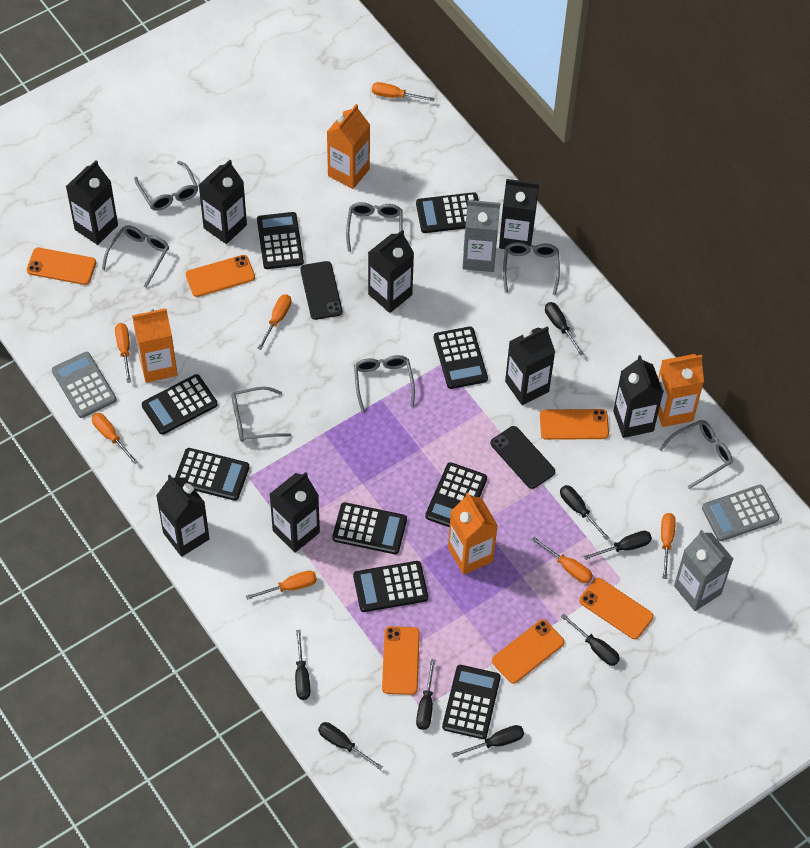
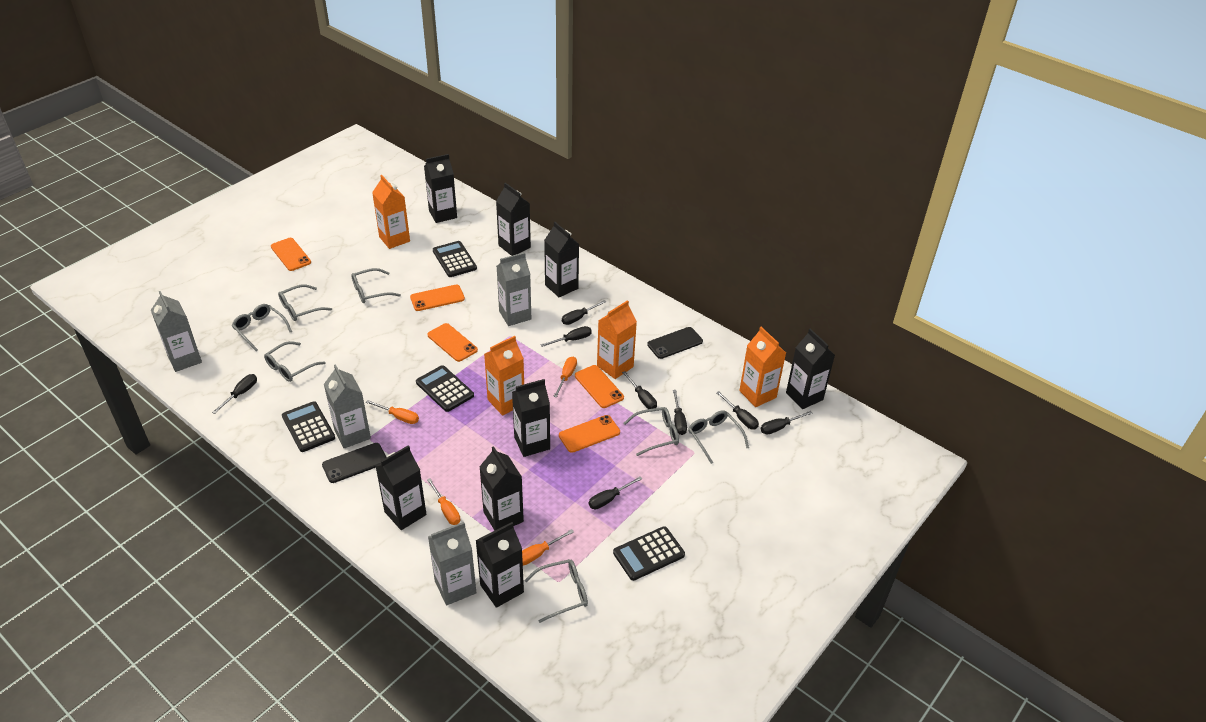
black calculator: [142,374,217,435] [175,448,249,501] [257,212,304,269] [332,502,407,554] [353,561,428,612] [416,192,479,233] [425,462,487,527] [434,326,488,389] [442,665,501,739] = 9 -> [282,401,335,452] [416,365,474,412] [433,241,477,277] [613,526,685,581] = 4
grey calculator: [52,352,117,418] [702,485,780,541] = 2 -> none = 0
grey carton: [463,200,500,272] [674,530,733,611] = 2 -> [151,291,202,372] [324,364,371,448] [428,522,476,605] [497,252,531,326] = 4
orange phone: [27,248,96,285] [186,255,255,297] [382,626,420,695] [492,619,565,684] [540,409,609,440] [579,578,654,639] = 6 -> [271,238,311,271] [410,285,465,311] [427,323,478,362] [559,415,620,453] [575,365,624,408] = 5
orange screwdriver: [92,413,138,464] [115,323,131,383] [246,571,317,600] [257,295,291,350] [372,82,435,101] [531,537,593,583] [661,513,676,579] = 7 -> [366,400,419,424] [427,478,460,525] [522,529,574,566] [553,356,577,397] = 4

